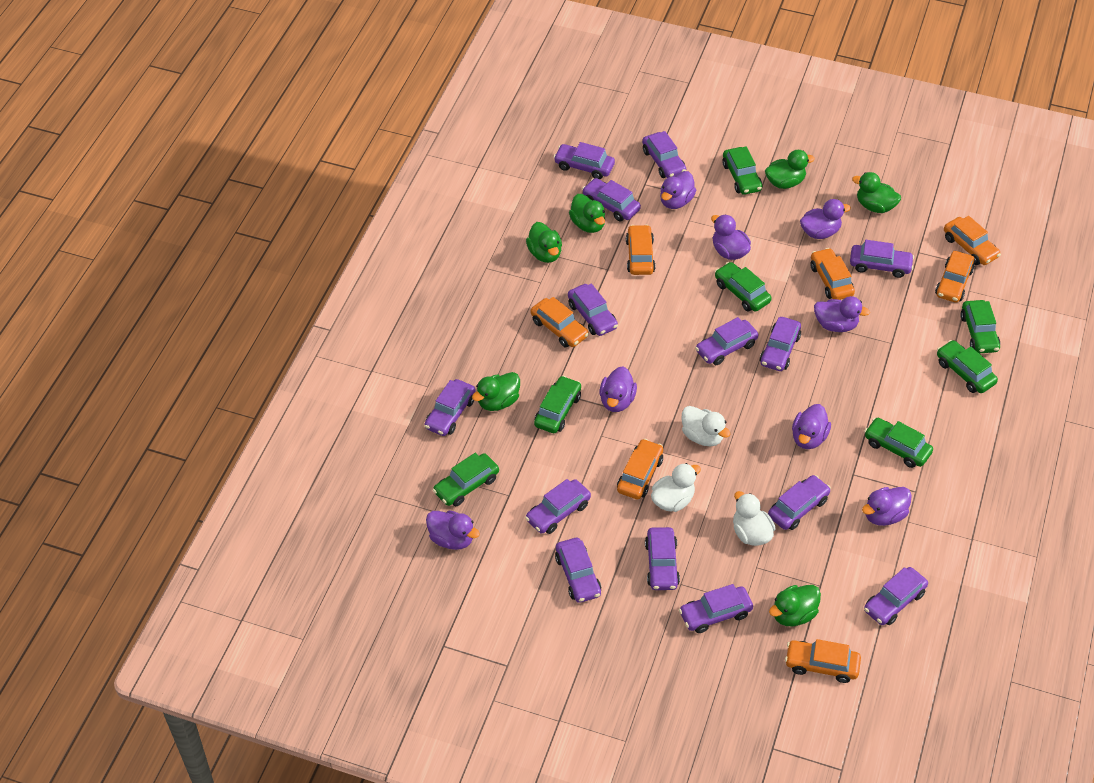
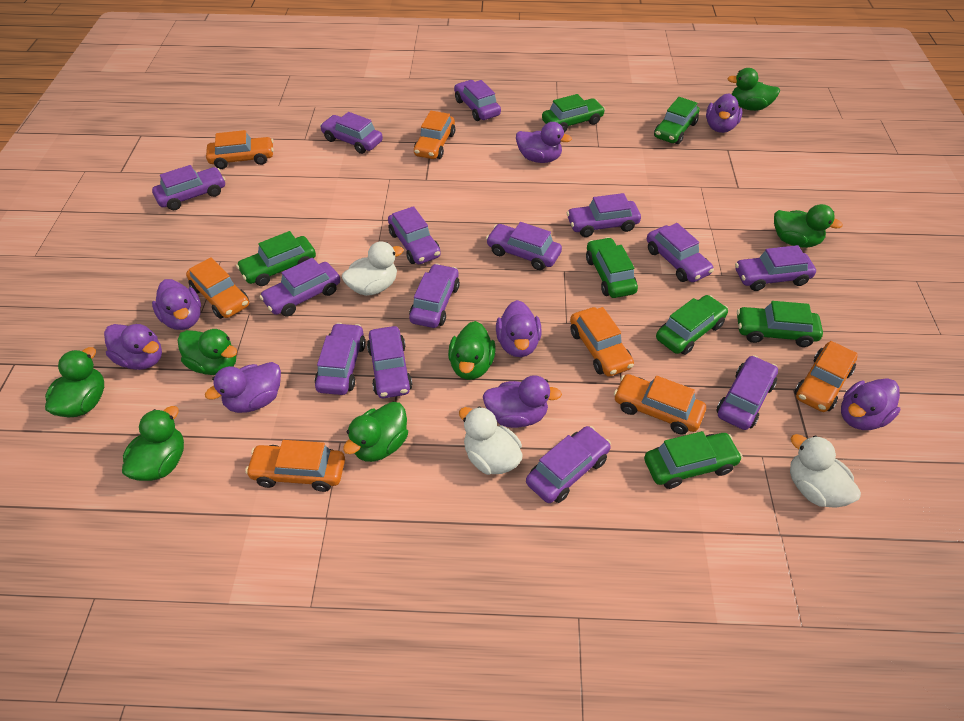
green duck: [472,372,520,411] [526,222,562,263] [569,194,605,233] [765,150,815,189] [769,585,821,626] [852,172,901,213] = 6 -> [45,347,104,417] [122,406,184,481] [178,329,237,375] [343,402,408,462] [448,321,496,380] [727,68,780,111] [774,204,843,248] = 7

